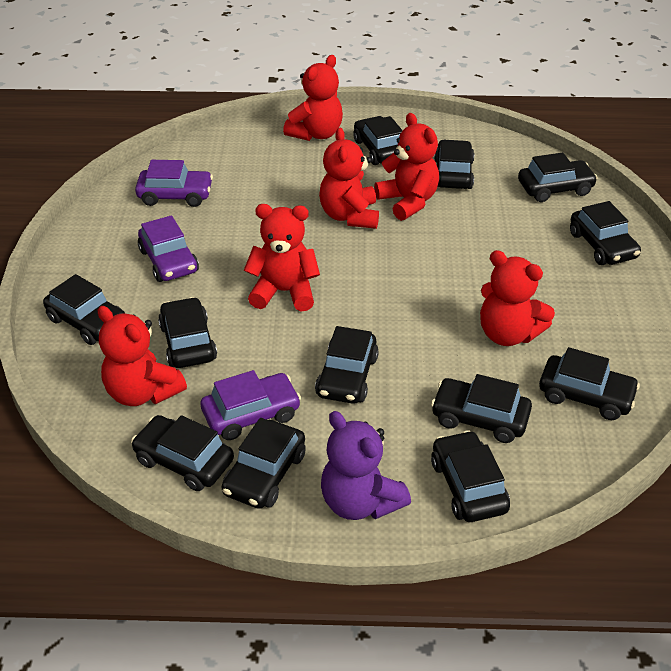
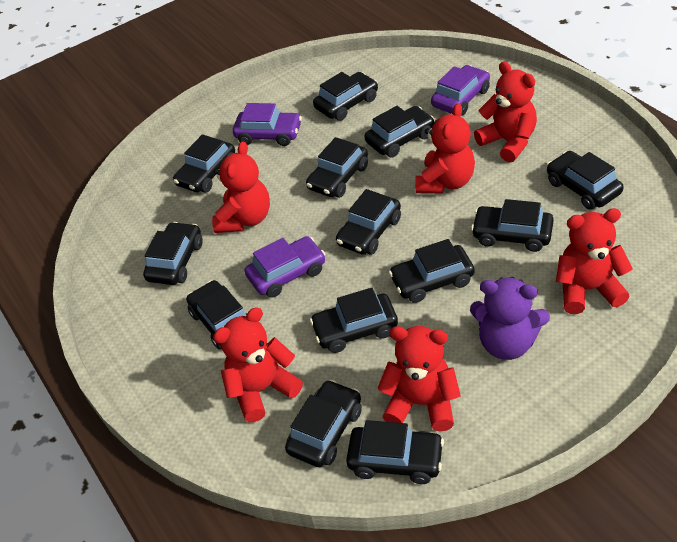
black car: [43,274,126,345] [131,415,234,491] [158,297,217,368] [222,418,306,509] [315,326,379,404] [353,116,403,165] [431,374,532,443] [431,430,510,522] [434,139,474,189] [518,152,597,202] [539,347,640,420] [570,201,641,265] = 12 -> [143,222,203,285] [173,134,235,193] [186,280,247,350] [285,380,362,467] [306,137,368,198] [310,288,398,353] [313,72,378,121] [336,189,401,255] [346,420,444,484] [364,106,434,158] [389,239,475,303] [471,199,554,252] [547,151,624,210] = 13

